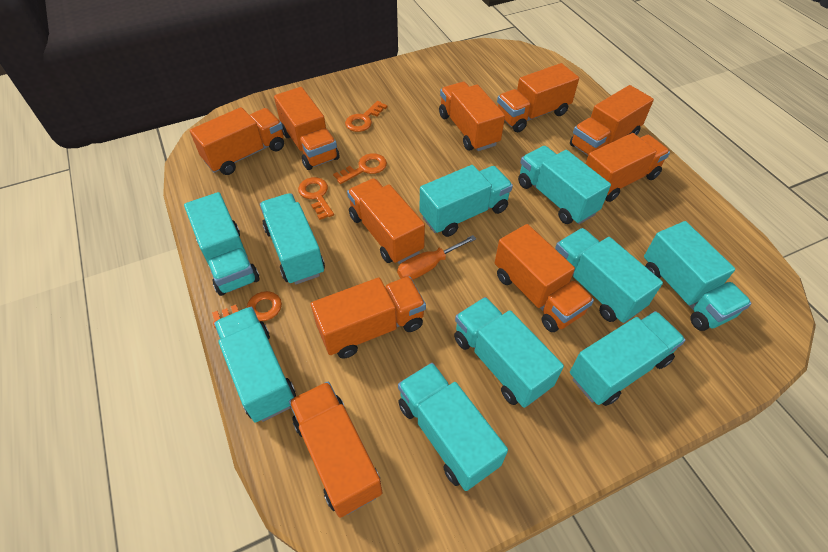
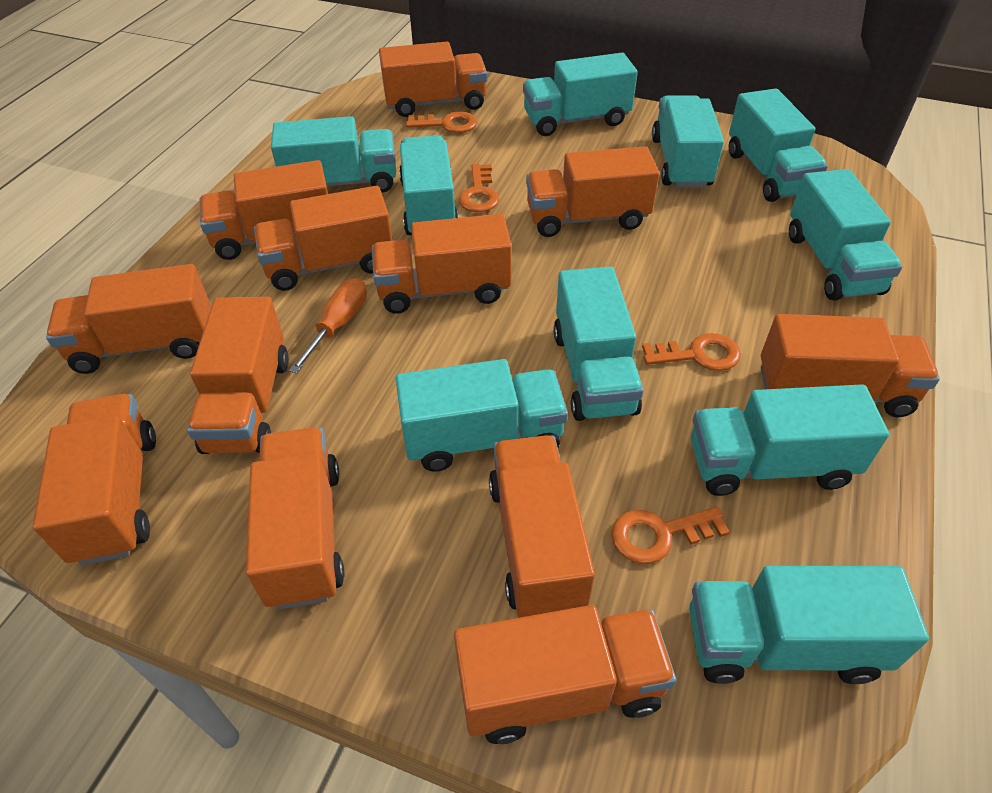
orange truck: [190,107,284,175] [274,87,339,170] [289,382,383,518] [311,277,426,358] [347,178,425,264] [439,82,505,151] [495,224,594,332] [497,63,579,132] [570,85,654,156] [585,133,670,202] = 10 -> [33,394,156,565] [46,264,211,374] [187,297,289,454] [200,160,328,260] [246,427,344,609] [254,186,392,291] [371,214,512,314] [379,42,487,117] [454,605,676,744] [489,435,595,618] [526,146,659,237] [761,314,940,417] = 12

